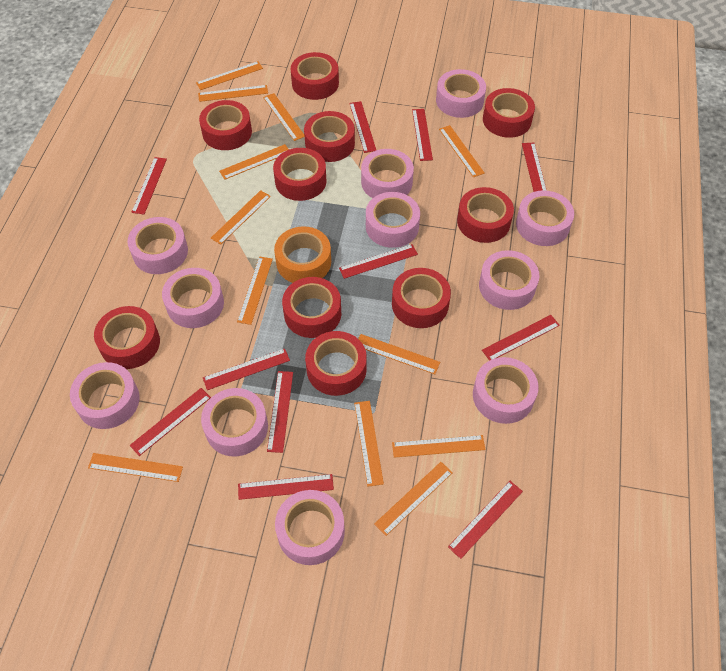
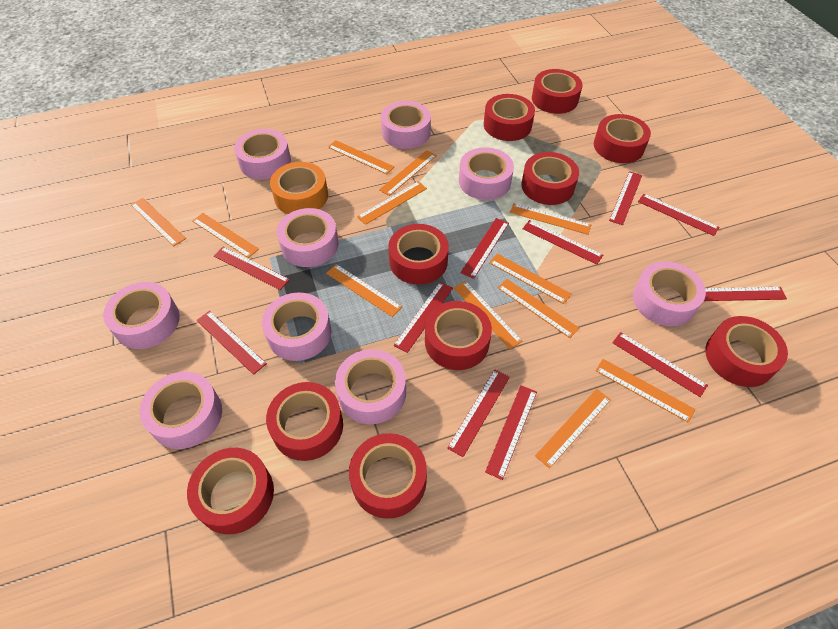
pink tape: [70,362,140,429] [128,217,188,274] [162,268,224,328] [201,388,268,456] [275,490,345,565] [361,149,414,198] [366,192,420,248] [436,69,486,118] [473,357,538,424] [479,250,540,310] [516,190,574,246] = 11 -> [103,282,180,349] [140,372,222,449] [234,129,291,179] [262,292,331,361] [277,208,339,267] [335,349,406,424] [381,101,431,149] [459,147,514,200] [633,261,706,326] = 9

